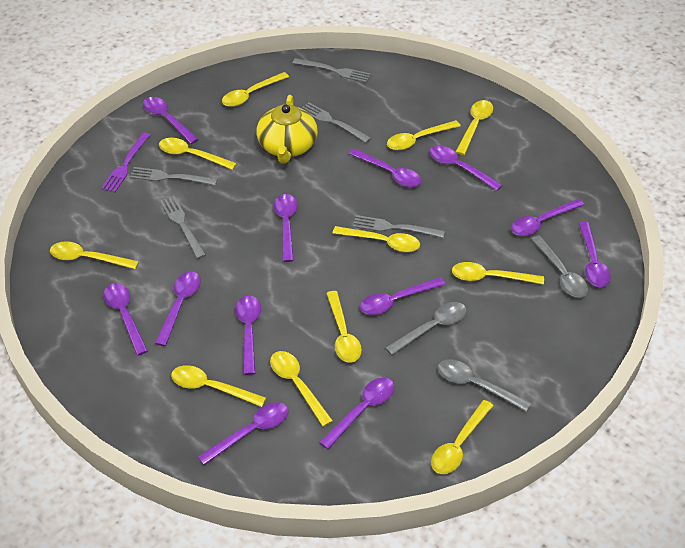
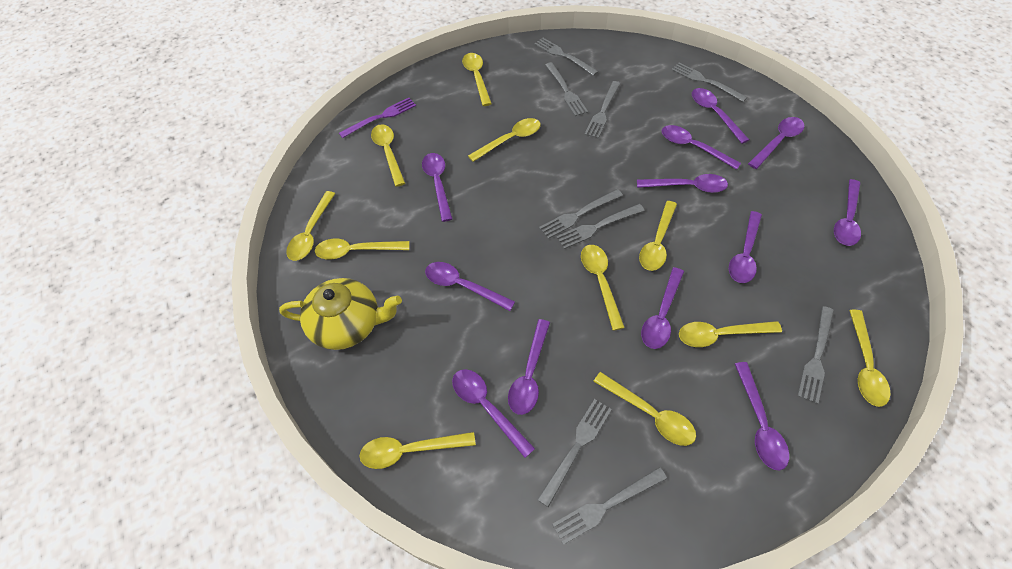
grey fork: [130,167,218,185] [160,196,206,259] [293,58,371,83] [301,102,371,143] [353,215,445,238] = 5 -> [534,38,598,76] [537,399,612,507] [539,189,623,239] [545,62,588,116] [552,467,667,545] [556,204,645,249] [585,81,621,138] [671,62,747,102] [798,306,834,404] = 9
grey spoon: [385,302,467,355] [438,359,531,412] [531,235,588,298] = 3 -> none = 0

